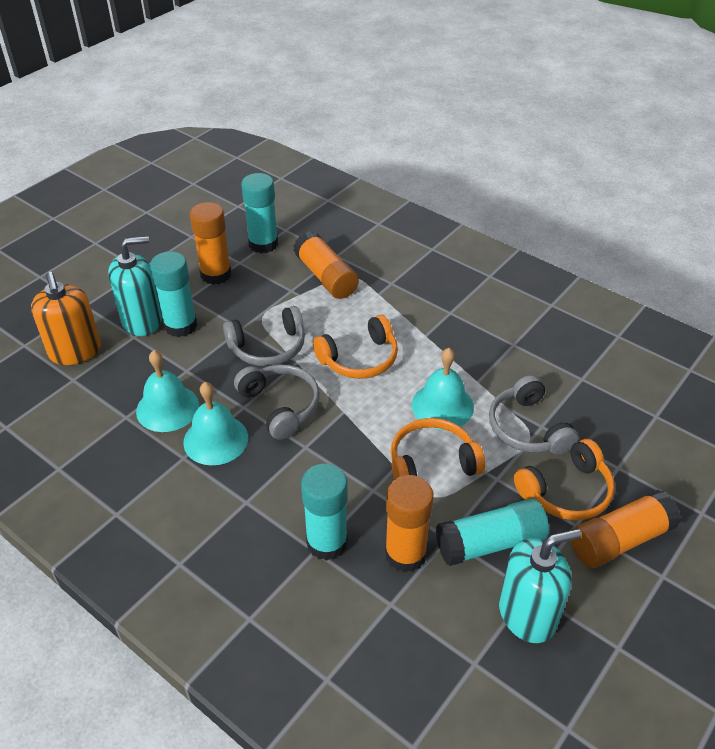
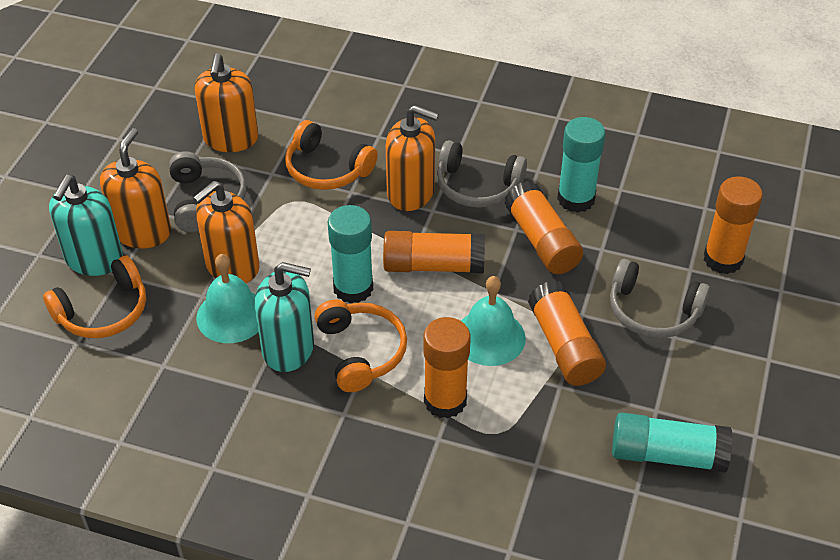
orange glue stick: [190,202,231,285] [293,231,359,299] [385,475,434,573] [571,490,681,568] = 4 -> [383,231,485,273] [423,317,471,418] [504,181,583,274] [528,280,606,386] [704,176,763,274] = 5
orange soap dispenser: [31,272,101,365] = 1 -> [100,128,171,248] [193,181,259,283] [195,53,258,152] [386,105,439,211] = 4
turquoise bell: [136,350,199,432] [183,382,248,465] [412,348,474,430] = 3 -> [196,254,259,343] [461,276,526,366] = 2
turquoise glue stick: [150,251,197,337] [241,173,278,253] [301,463,348,561] [436,498,549,566] = 4 -> [328,205,373,304] [557,117,606,213] [612,412,732,473] = 3

